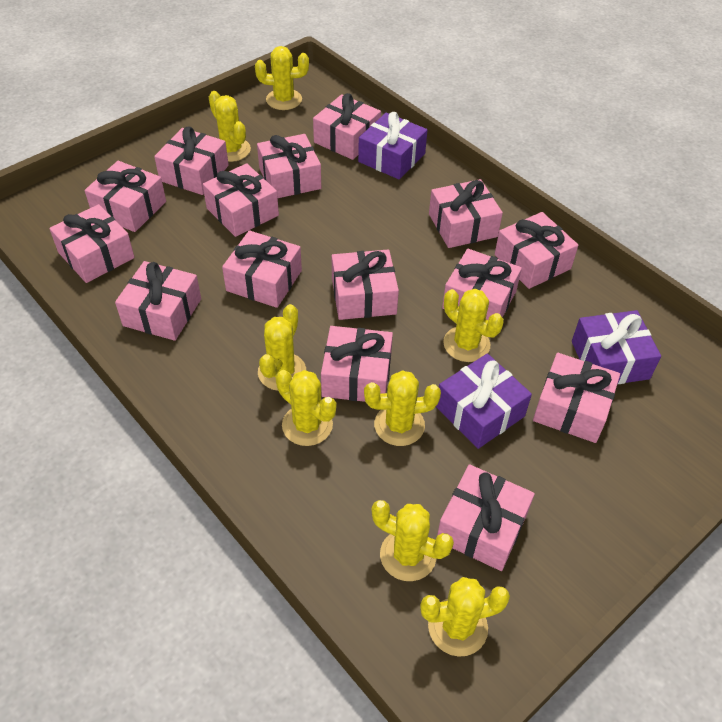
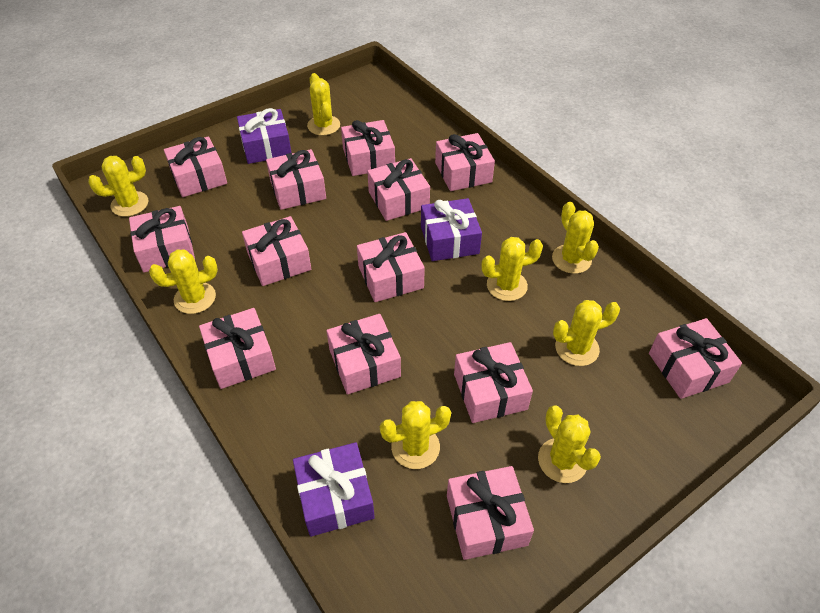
pink gift: [49,204,135,283] [85,161,166,232] [115,261,201,341] [154,126,229,195] [203,163,279,237] [222,230,302,308] [257,134,321,198] [313,93,381,160] [321,326,393,402] [332,250,399,320] [429,179,503,248] [437,464,535,571] [442,249,522,320] [495,212,578,289] [533,353,620,443] = 15 -> [129,206,195,272] [164,136,227,197] [199,308,276,389] [242,216,311,286] [266,149,326,210] [326,314,401,394] [341,120,395,176] [357,232,425,302] [367,158,430,221] [435,133,495,191] [447,466,534,560] [454,342,533,423] [649,318,742,399] = 13

